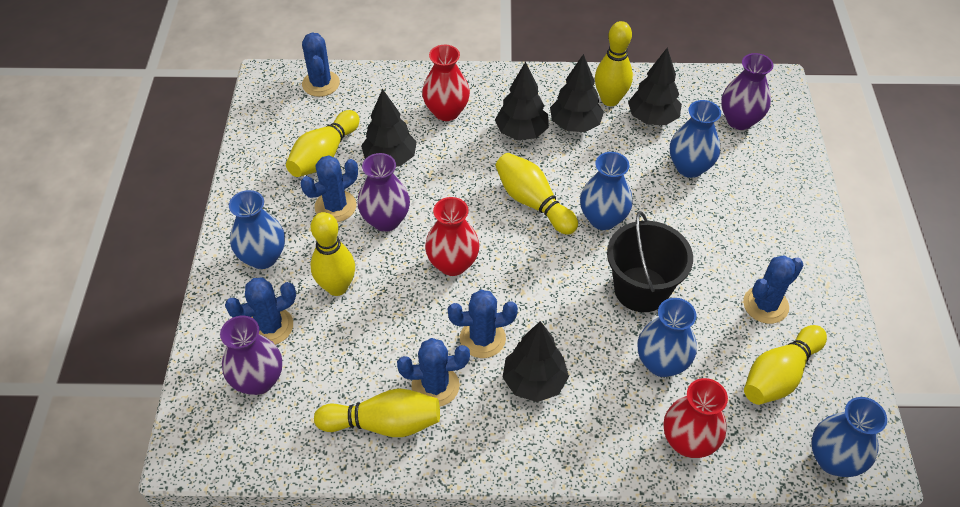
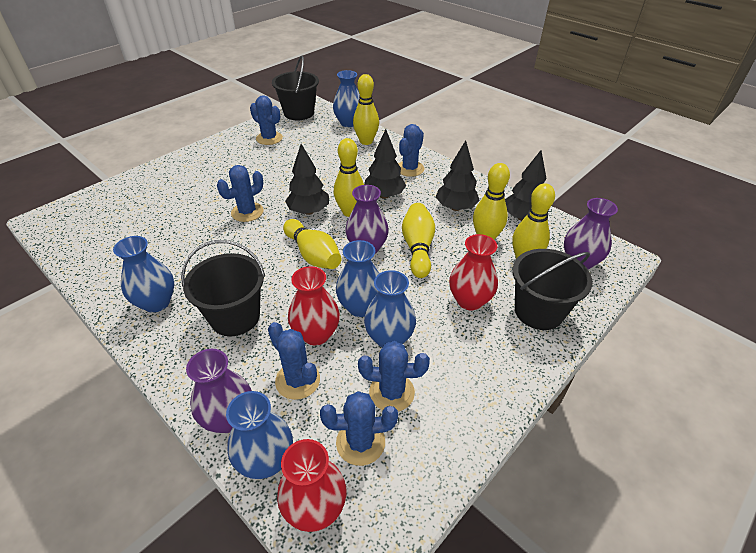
black bucket: [607,211,693,312] = 1 -> [181,240,265,336] [272,56,319,120] [513,249,593,330] = 3
black tree: [361,89,417,167] [495,62,549,140] [502,321,569,402] [550,54,604,132] [628,47,682,125] = 5 -> [285,144,329,215] [364,129,406,199] [436,140,480,211] [505,150,549,221] = 4

